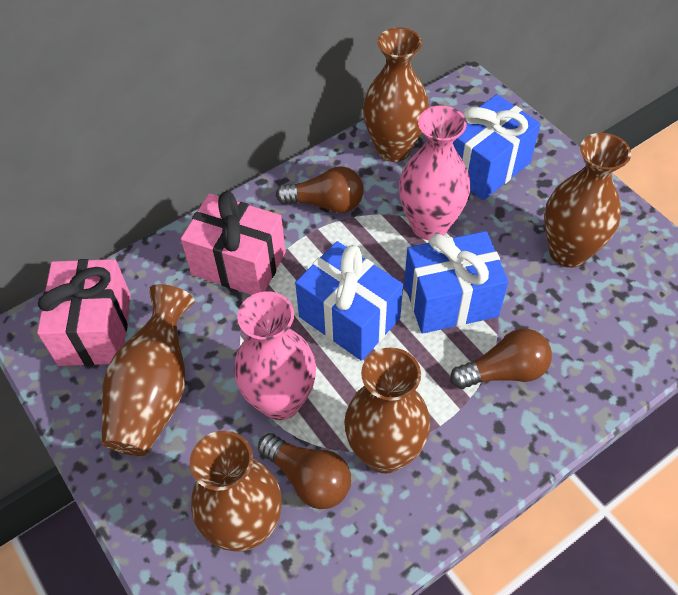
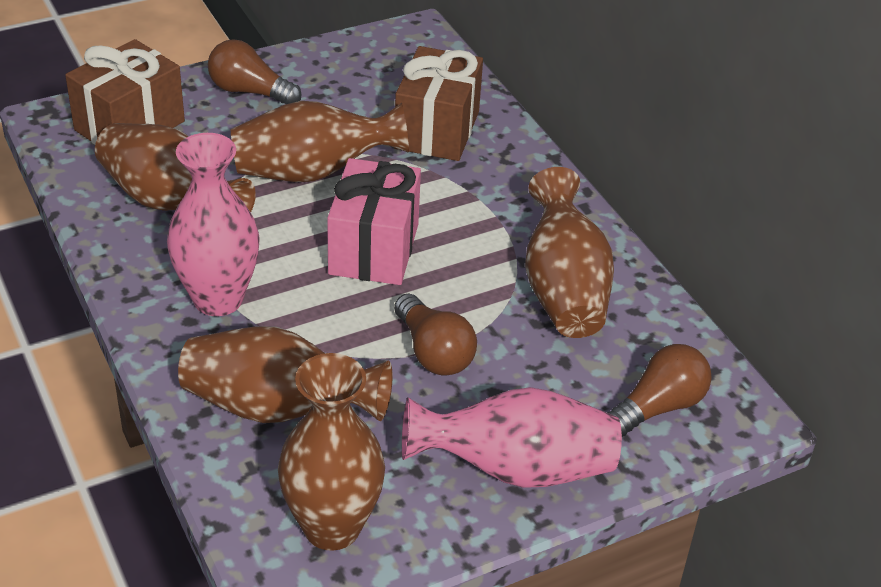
blue gift: [295,241,403,361] [404,231,509,334] [453,94,541,200] = 3 -> none = 0
brown gift: none = 0 -> [65,39,185,145] [394,46,483,161] = 2
pink gift: [37,259,131,366] [181,191,286,295] = 2 -> [327,158,421,285] = 1

